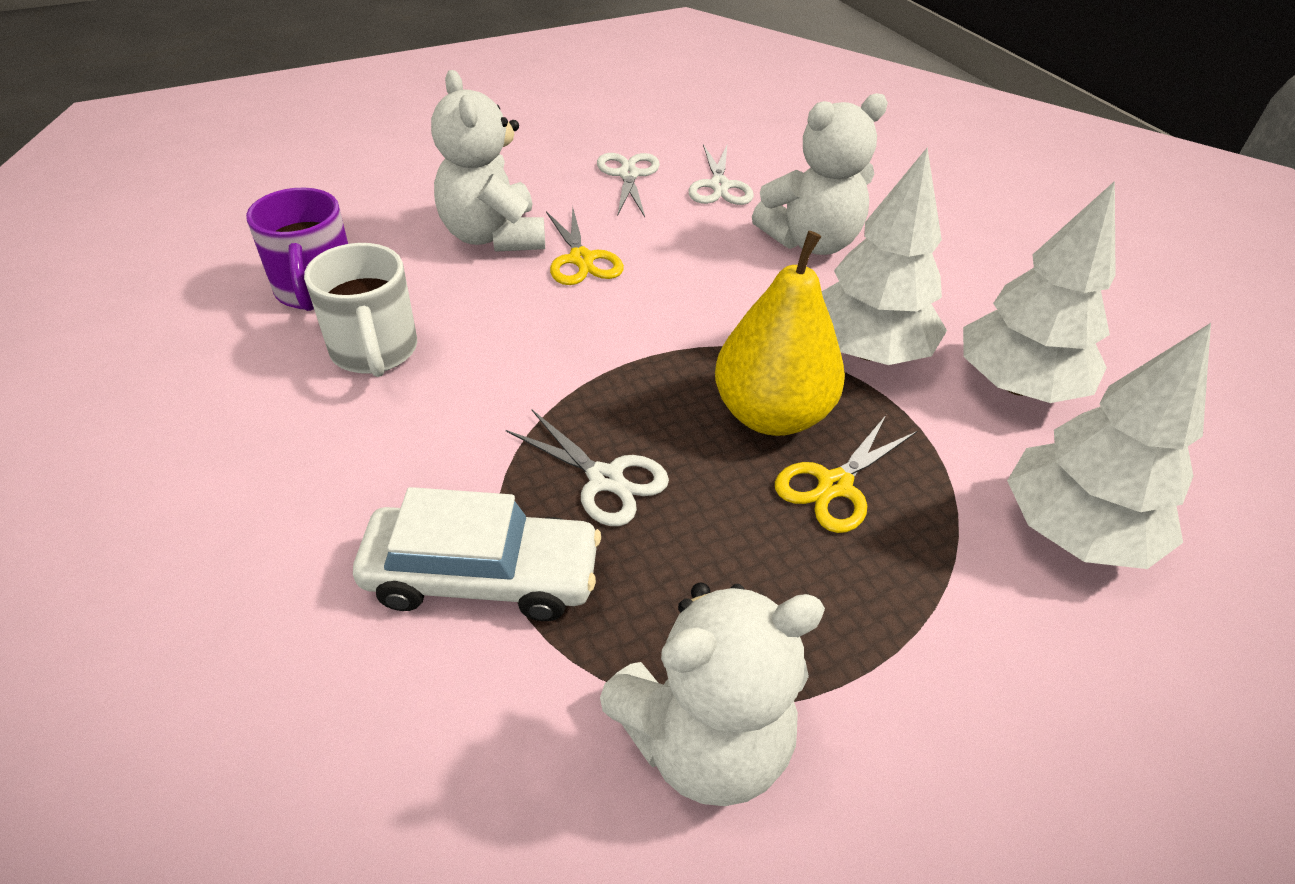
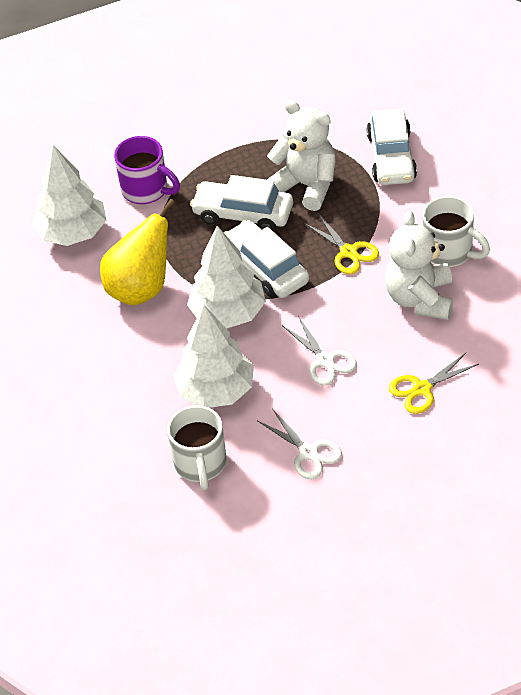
white car: [353,487,601,621] = 1 -> [190,175,293,231] [224,220,309,298] [366,109,417,185] = 3
white mug: [304,243,417,377] = 1 -> [167,405,226,490] [423,196,490,267] = 2
white scissors: [506,410,669,526] [597,153,660,217] [688,144,754,205] = 3 -> [258,409,342,479] [282,316,357,385] = 2
white teddy bear: [431,70,545,252] [600,582,825,806] [752,93,888,255] = 3 -> [267,100,336,211] [385,210,453,320] = 2

